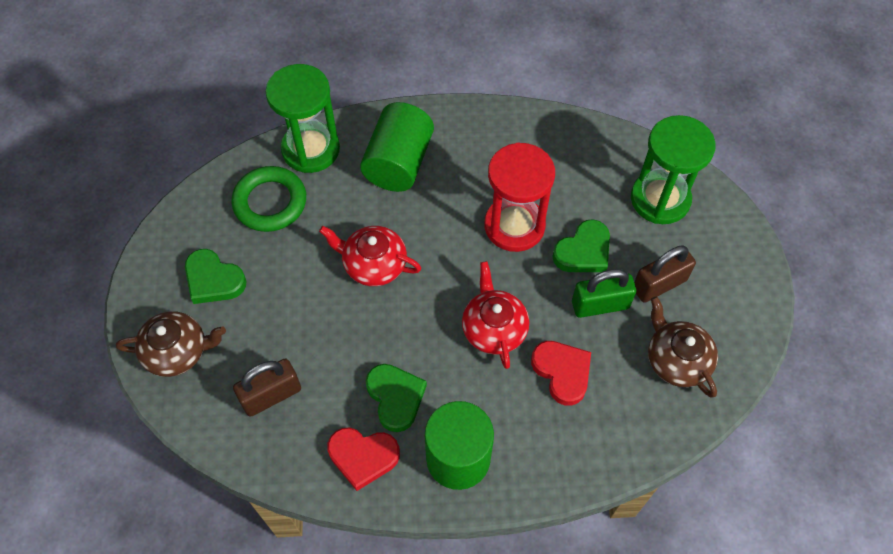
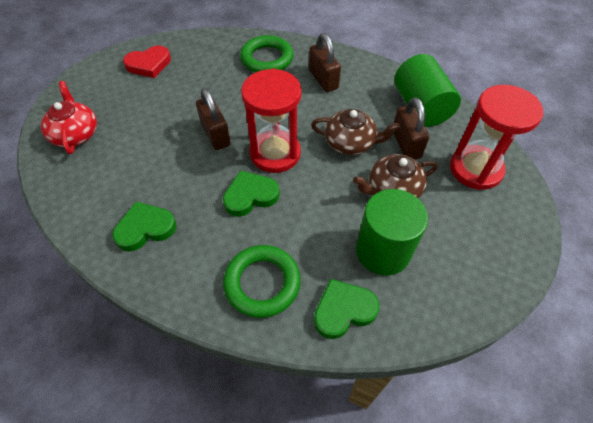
brown padlock: [233,359,301,417] [634,245,696,303] = 2 -> [196,88,231,150] [309,33,341,92] [394,97,429,159] = 3
green hourglass: [265,64,340,173] [631,115,716,224] = 2 -> none = 0
green padlock: [572,269,636,318] = 1 -> none = 0
green ring: [231,166,306,232] = 1 -> [223,245,301,318] [240,35,294,72] = 2
red heart: [327,427,400,491] [531,341,591,406] = 2 -> [123,46,171,78] = 1
red hourglass: [484,143,555,252] = 1 -> [241,69,302,173] [450,85,543,190] = 2
red teapot: [319,226,421,286] [462,261,529,369] = 2 -> [41,81,97,154] = 1

